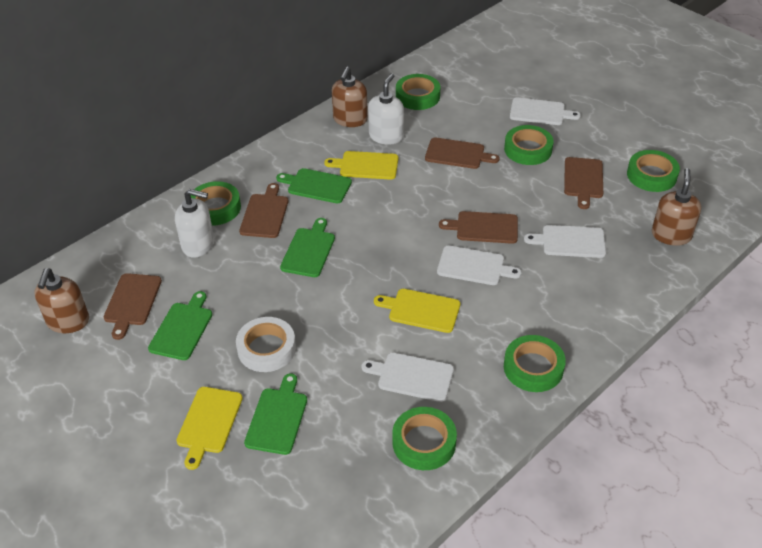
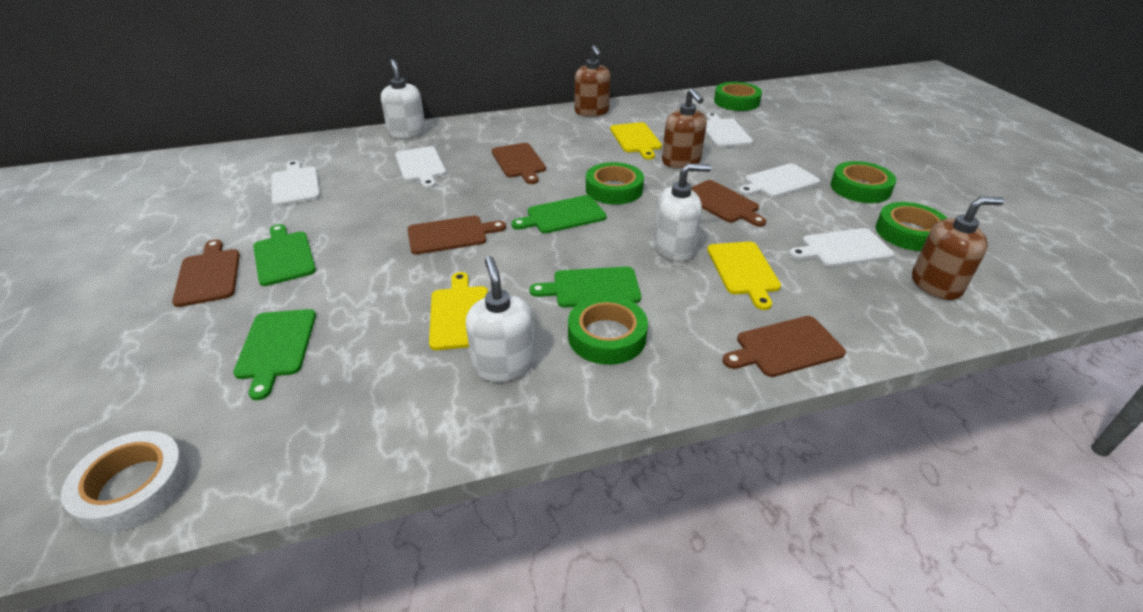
green tape: [191,181,241,226] [392,407,457,470] [396,74,441,110] [504,125,554,165] [504,335,566,392] [627,150,680,192] = 6 -> [568,296,648,365] [586,162,644,205] [714,82,762,111] [831,161,896,203] [876,202,948,251] = 5
white cutting board: [361,352,454,402] [437,246,521,285] [510,97,581,125] [524,225,606,258] = 4 -> [271,160,320,206] [395,146,446,189] [705,112,753,147] [739,163,820,198] [789,228,894,267] = 5
white soap dispenser: [175,189,214,257] [368,73,404,145] = 2 -> [381,59,426,139] [466,256,535,382] [653,163,711,261] = 3

